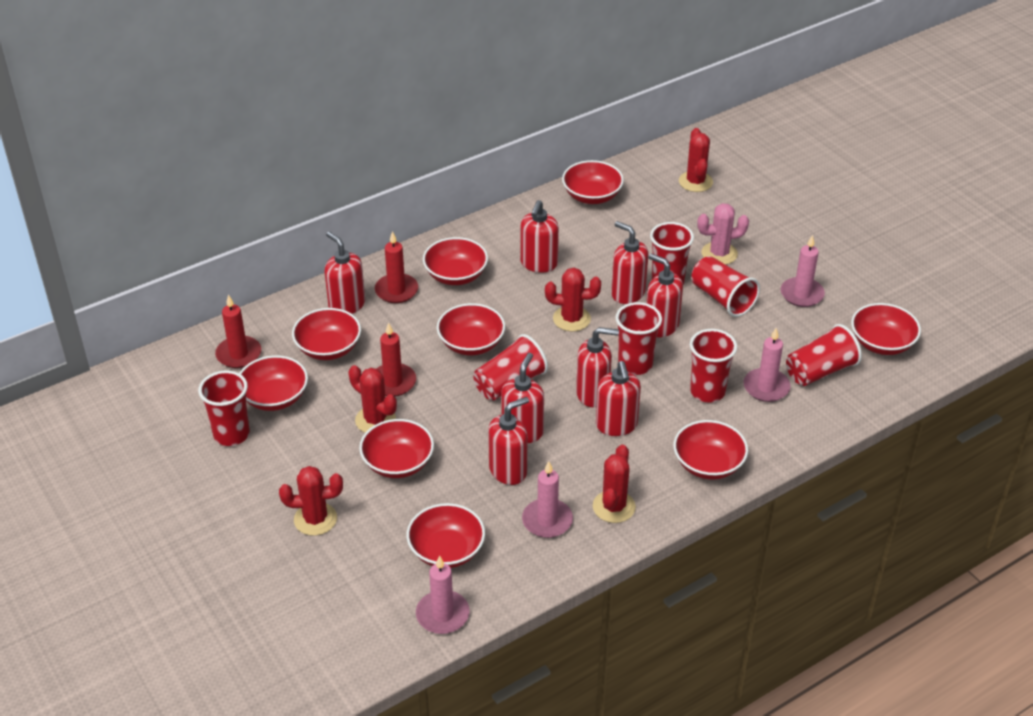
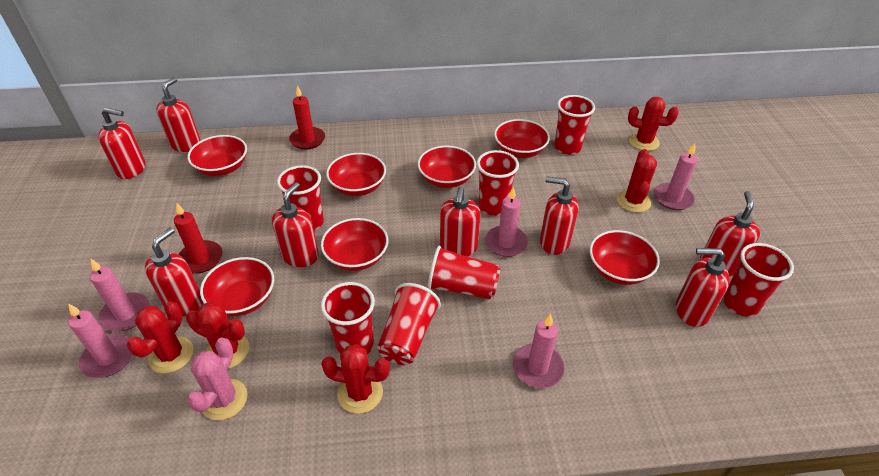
pink candle: [416,555,470,634] [522,461,573,538] [744,328,791,402] [781,235,825,307] = 4 -> [68,303,133,378] [90,259,150,332] [485,187,528,257] [513,314,565,388] [654,143,698,210] = 5
red bowl: [239,355,308,411] [292,308,361,360] [359,419,434,478] [407,503,485,568] [423,237,488,285] [437,303,505,355] [562,160,624,204] [673,420,748,480] [851,303,921,355] = 9 -> [187,135,247,176] [200,257,274,316] [321,218,388,271] [326,153,386,196] [418,146,476,188] [494,119,550,158] [590,230,660,285] = 7
red candle: [215,295,261,368] [375,231,418,303] [376,322,416,397] = 3 -> [174,202,222,274] [289,85,325,150] = 2

